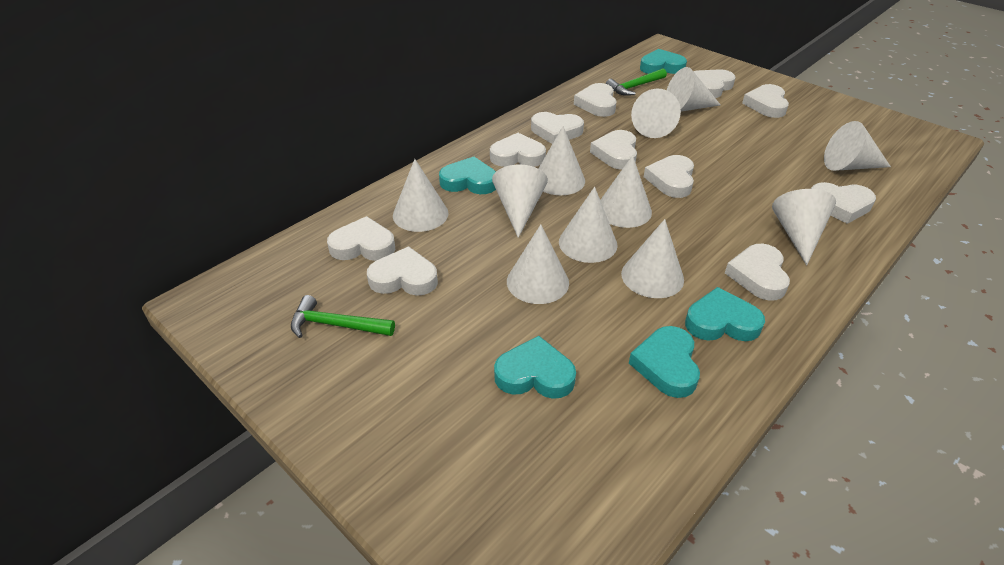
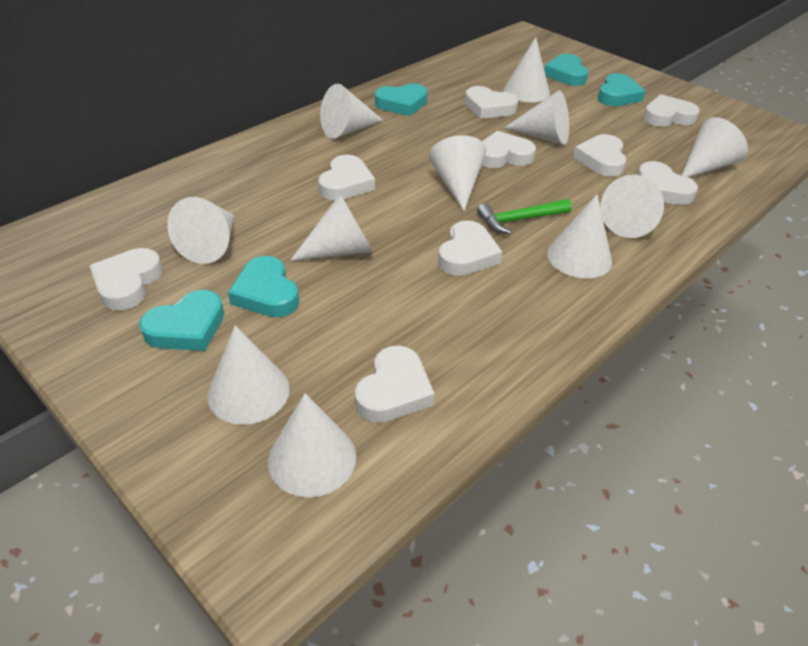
green hammer: [291,295,395,338] [606,68,667,96] = 2 -> [477,199,572,235] = 1
white heart: [327,216,395,261] [367,246,438,296] [490,133,546,167] [531,112,584,144] [574,83,617,117] [590,130,637,170] [644,155,694,198] [694,69,735,98] [725,244,790,301] [742,84,789,118] [811,182,876,224] = 11 -> [89,248,163,311] [318,155,375,200] [355,346,435,423] [438,220,502,276] [465,86,518,119] [482,131,536,168] [573,134,626,177] [637,161,698,205] [643,94,700,127] = 9

